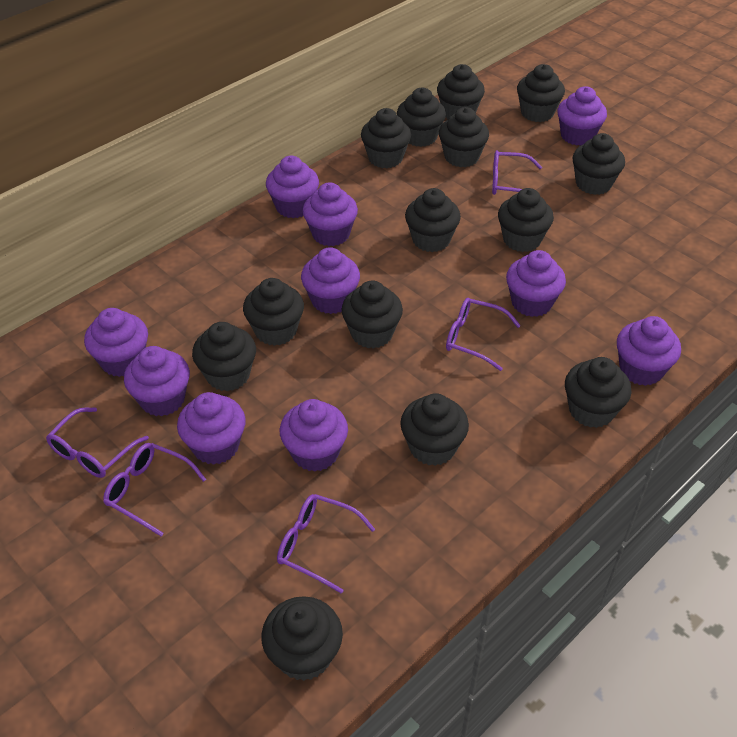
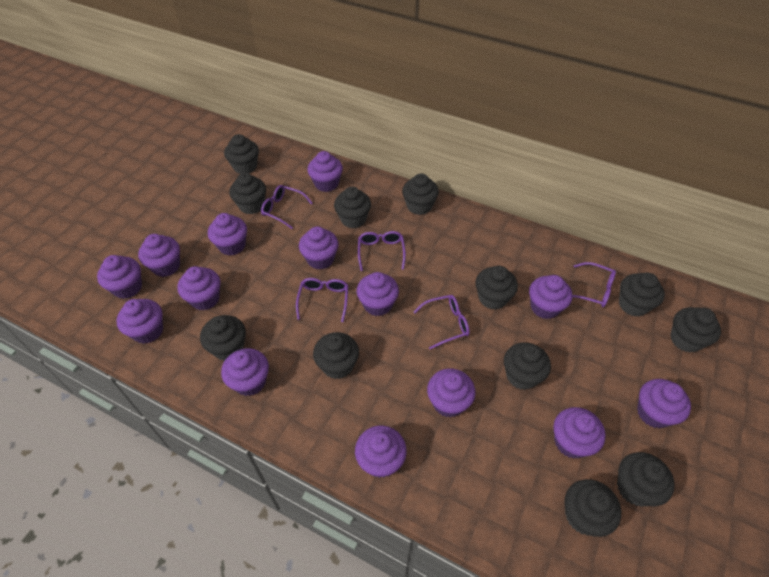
black cupcake: [192,322,256,391] [243,278,304,346] [261,596,343,681] [341,280,403,349] [361,108,411,168] [397,88,446,147] [400,393,469,466] [405,188,461,252] [437,64,485,119] [439,107,489,167] [498,188,554,252] [517,64,565,122] [565,357,632,428] [572,133,625,195] = 14 -> [200,315,246,361] [224,134,259,174] [229,173,266,214] [313,332,359,379] [334,186,371,228] [402,174,439,215] [476,266,518,310] [504,342,551,390] [565,479,621,537] [617,452,675,506] [619,272,665,317] [670,307,721,353] = 12
purple cupcake: [84,308,148,377] [124,346,190,416] [177,392,246,465] [266,156,319,218] [280,399,348,472] [301,247,360,314] [303,182,358,246] [506,250,566,317] [557,86,607,146] [617,316,681,386] = 10 -> [97,255,142,299] [116,299,163,344] [138,234,180,277] [177,266,220,310] [208,213,247,256] [221,348,269,396] [299,226,338,269] [307,151,343,192] [355,426,407,478] [357,272,399,316] [427,368,476,418] [529,275,572,319] [553,407,606,459] [637,379,691,428] = 14

